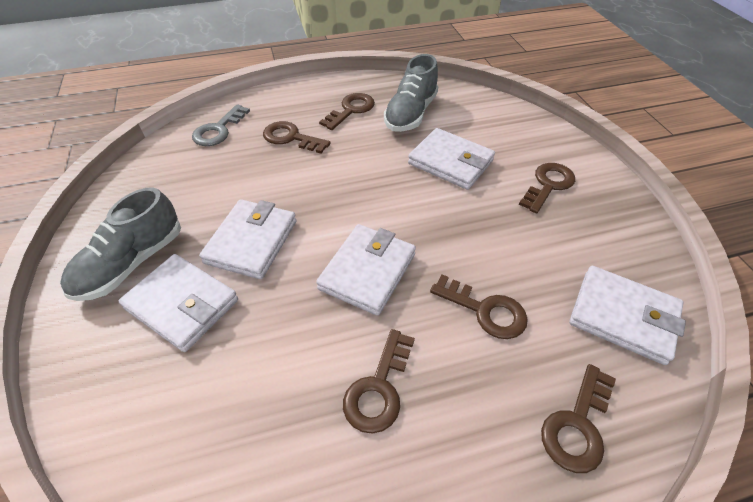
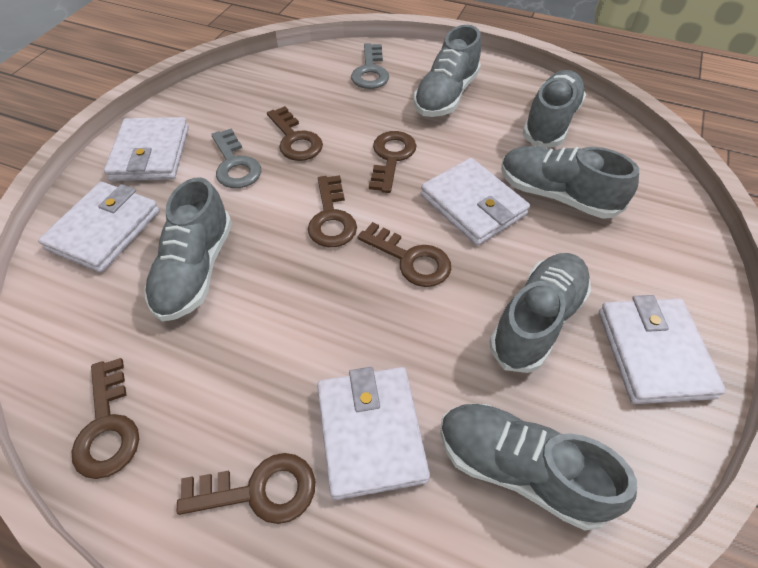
grey key: [192,104,250,146] = 1 -> [211,128,261,188] [351,43,389,89] = 2
grey shoe: [60,187,181,301] [384,54,438,132] = 2 -> [144,177,232,321] [414,25,481,117] [440,404,637,530] [489,253,591,373] [501,146,639,219] [523,70,586,148] = 6

